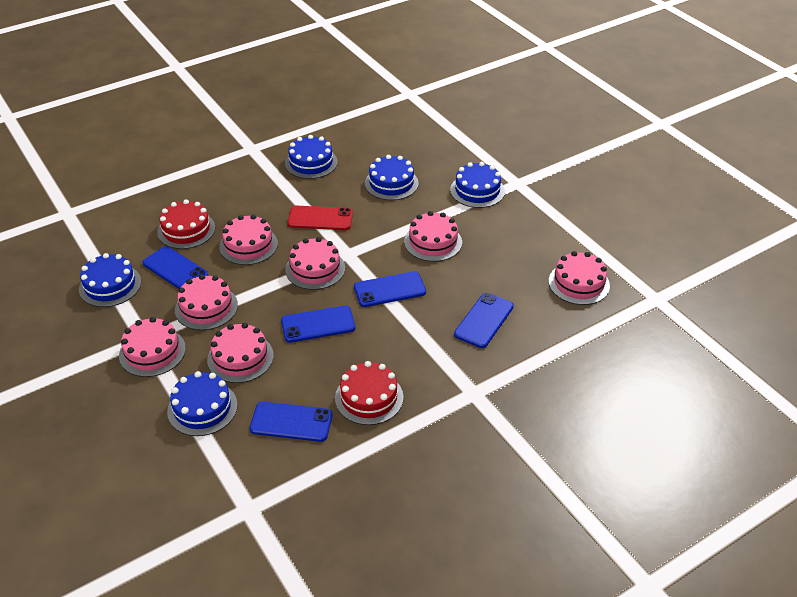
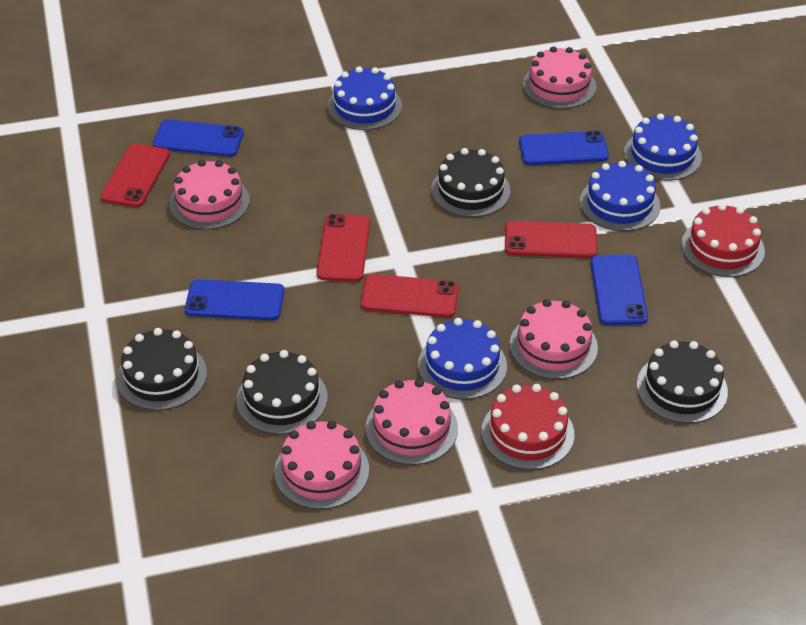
black cake: none = 0 -> [117,328,207,410] [237,350,328,434] [431,148,511,217] [637,340,728,423] = 4
blue cake: [79,253,141,307] [167,371,237,436] [285,135,338,179] [365,155,419,200] [450,162,505,208] = 5 -> [328,66,402,130] [418,318,507,400] [580,161,660,231] [624,113,702,181] = 4
blue phone: [143,246,208,289] [250,402,333,442] [281,305,355,343] [354,271,426,307] [454,293,514,348] = 5 -> [153,119,244,157] [185,279,284,320] [519,131,609,165] [590,254,648,325] = 4
pink cake: [119,317,186,377] [175,274,238,330] [207,323,274,383] [219,214,278,265] [285,237,345,290] [404,211,462,262] [549,251,610,305] = 7 -> [169,160,250,230] [274,421,369,509] [365,379,458,465] [510,299,598,379] [523,46,596,109] = 5
red phone: [288,206,353,230] = 1 -> [101,144,170,207] [316,214,370,282] [360,274,459,318] [505,221,597,258] = 4

